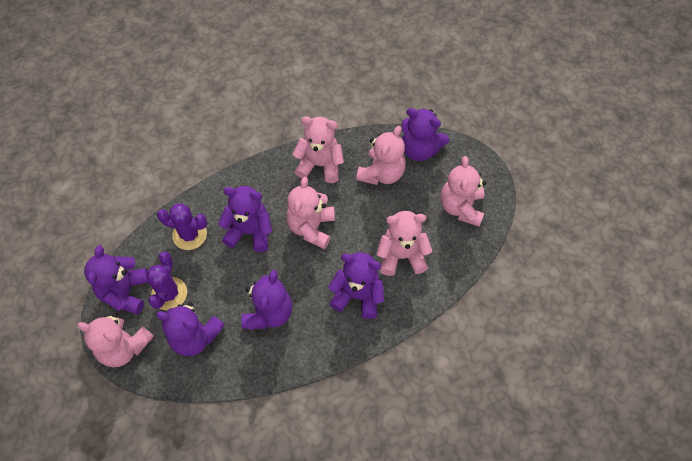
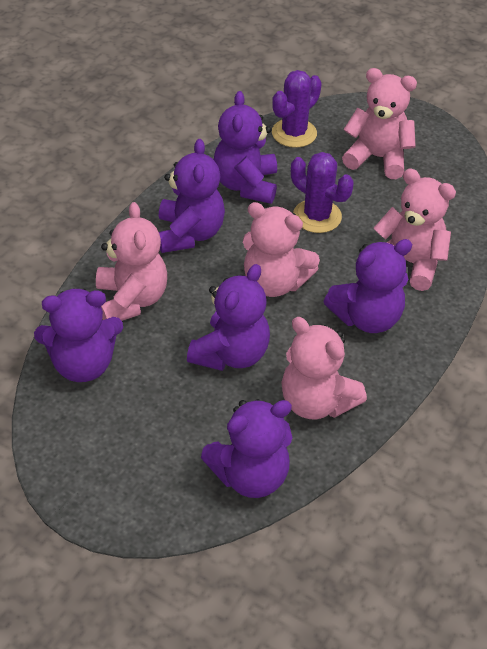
pink teddy bear: [77,313,154,367] [286,177,335,249] [292,116,344,183] [356,126,406,185] [376,211,432,276] [440,156,486,227] = 6 -> [96,202,167,321] [243,202,320,297] [281,317,367,419] [342,68,417,179] [374,169,456,291] = 5

